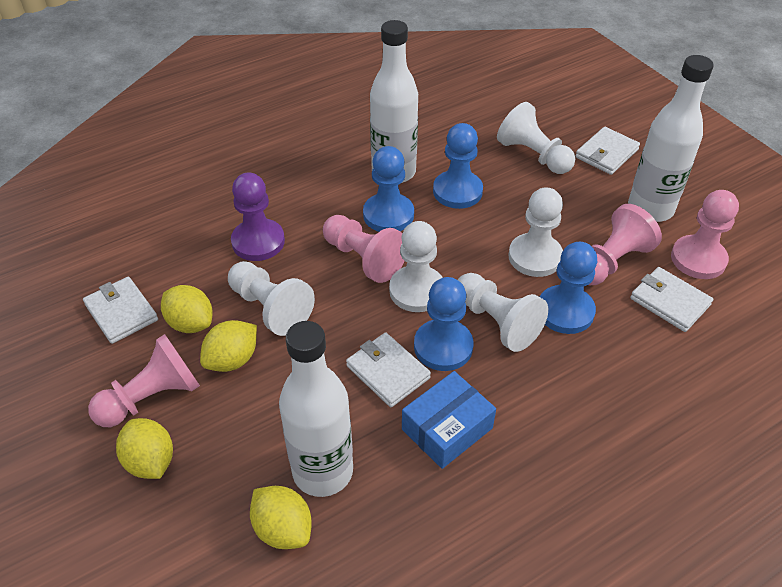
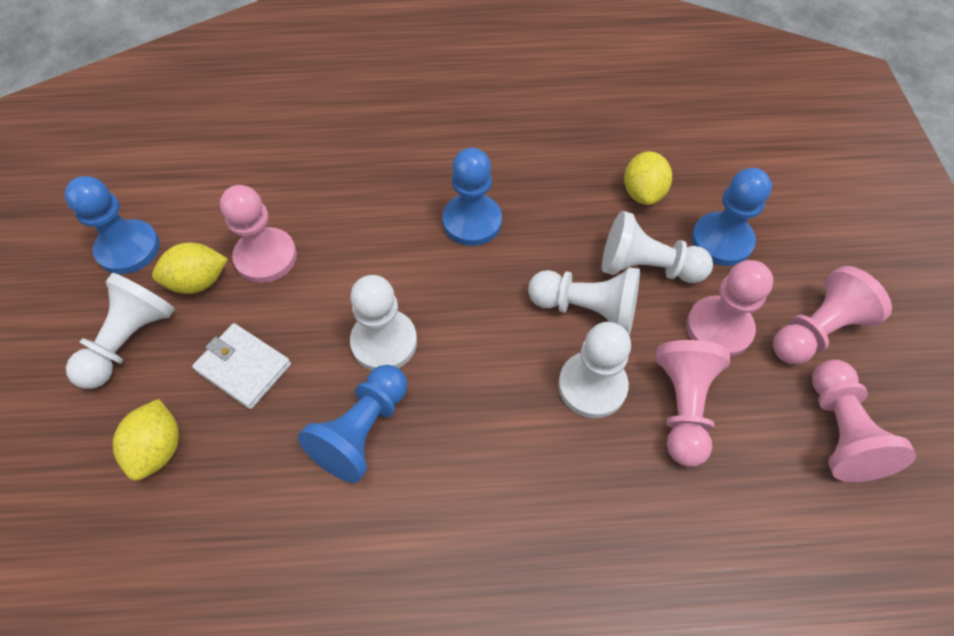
blue box: [402,371,496,469] = 1 -> none = 0
pink pawn: [88,334,200,427] [323,215,405,283] [589,204,662,285] [671,190,739,279] = 4 -> [220,185,297,283] [656,340,730,467] [686,260,773,357] [773,266,892,364] [812,360,916,482] = 5
purple pawn: [231,173,285,261] = 1 -> none = 0
white bottle: [279,321,353,497] [370,20,418,183] [628,55,714,222] = 3 -> none = 0
white wallet: [83,277,158,344] [346,333,431,407] [575,127,640,175] [630,267,713,332] = 4 -> [192,323,291,409] = 1
yellow lemon: [116,418,173,479] [161,285,213,333] [200,320,257,372] [250,486,312,549] = 4 -> [113,399,179,481] [152,242,228,294] [624,151,672,205] = 3

